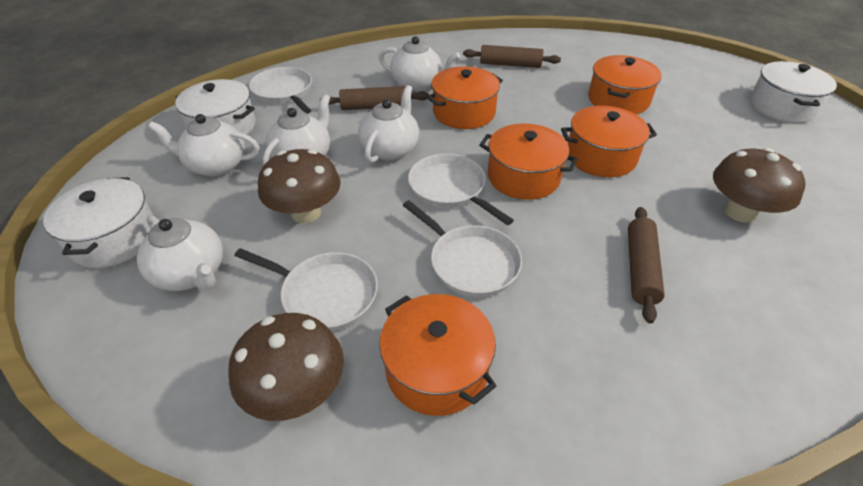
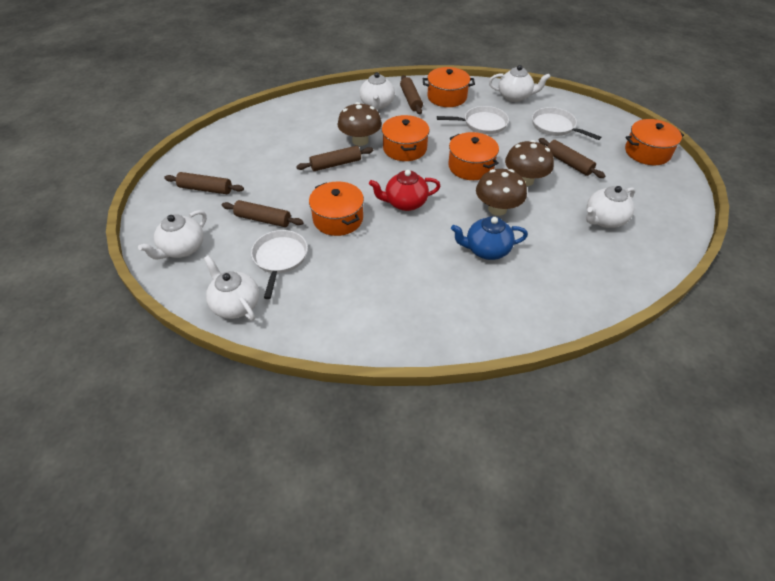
blue teapot: none = 0 -> [451,216,528,260] = 1
brown rolling pin: [320,86,429,110] [463,45,561,68] [628,207,665,324] = 3 -> [164,172,244,194] [222,200,304,227] [296,146,373,171] [400,75,423,114] [538,138,605,178] = 5
red teapot: none = 0 -> [369,170,440,211] = 1
white pan: [234,248,378,331] [249,67,312,114] [403,200,522,297] [408,154,514,225] = 4 -> [251,230,308,299] [437,106,509,134] [532,107,601,140] = 3
white pot: [43,177,154,268] [175,79,255,135] [750,61,837,123] = 3 -> none = 0

